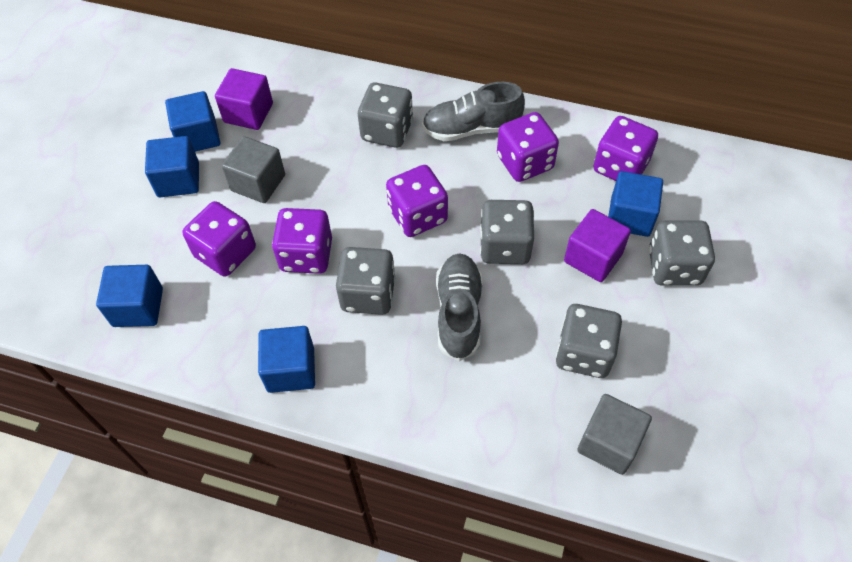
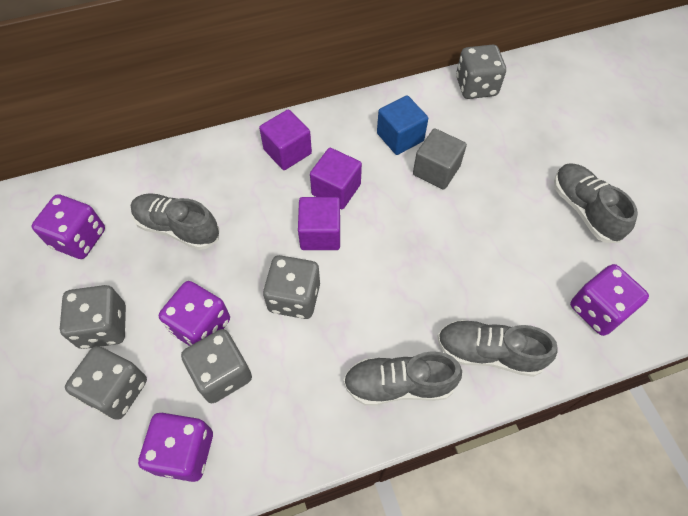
blue cube: [96,265,163,327] [145,136,199,197] [165,91,220,152] [258,326,315,393] [608,171,663,237] = 5 -> [377,95,428,155] = 1
grey cube: [222,136,285,203] [577,394,652,475] = 2 -> [413,128,467,190] = 1
grey shoe: [422,82,525,141] [436,253,483,361] = 2 -> [131,193,219,250] [343,351,462,406] [437,320,558,377] [554,163,638,243] = 4
purple cube: [215,68,273,130] [564,209,631,282] = 2 -> [259,109,312,170] [298,197,340,250] [310,148,362,209] = 3
purple dice: [182,201,256,277] [272,208,332,274] [386,165,448,237] [497,112,559,182] [593,116,658,181] = 5 -> [32,194,105,259] [138,413,213,482] [159,281,230,346] [570,264,649,336] = 4

